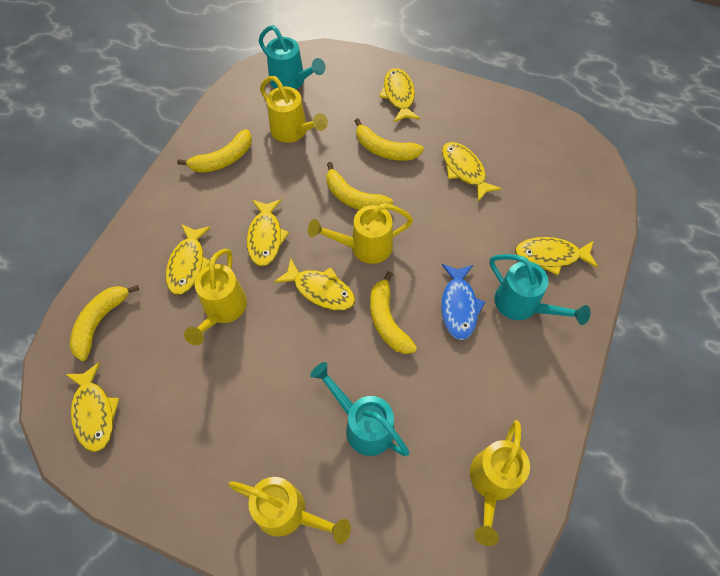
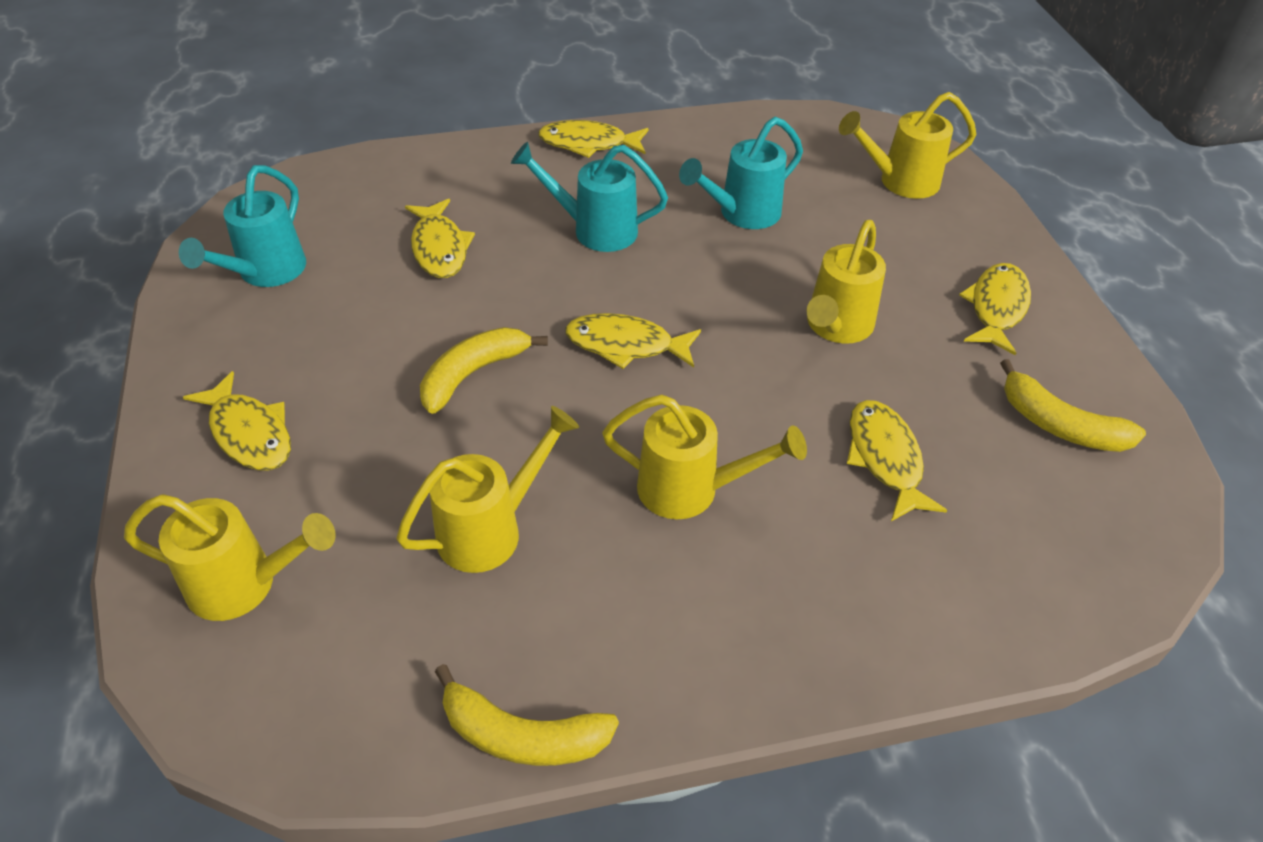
blue fish: [441,264,485,340] = 1 -> none = 0
yellow banana: [70,285,139,361] [177,129,252,173] [326,162,393,210] [355,118,424,161] [370,271,417,354] = 5 -> [420,327,548,414] [435,664,619,766] [1000,359,1146,452] = 3
yellow fish: [65,362,120,452] [166,224,211,295] [247,199,289,267] [274,258,355,311] [379,68,420,122] [442,142,502,202] [515,237,598,275] = 7 -> [183,371,291,471] [405,199,475,278] [538,120,649,158] [565,313,701,369] [847,400,947,521] [959,263,1031,355] = 6

